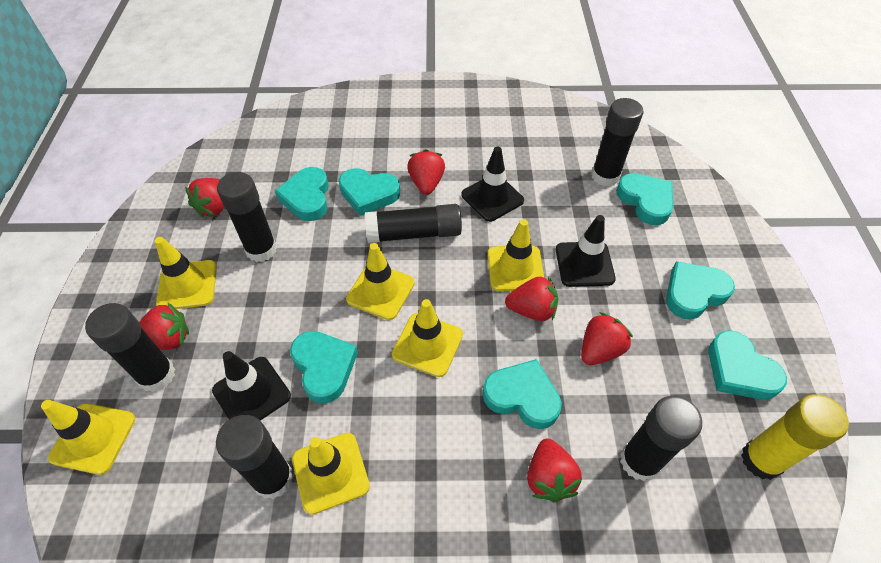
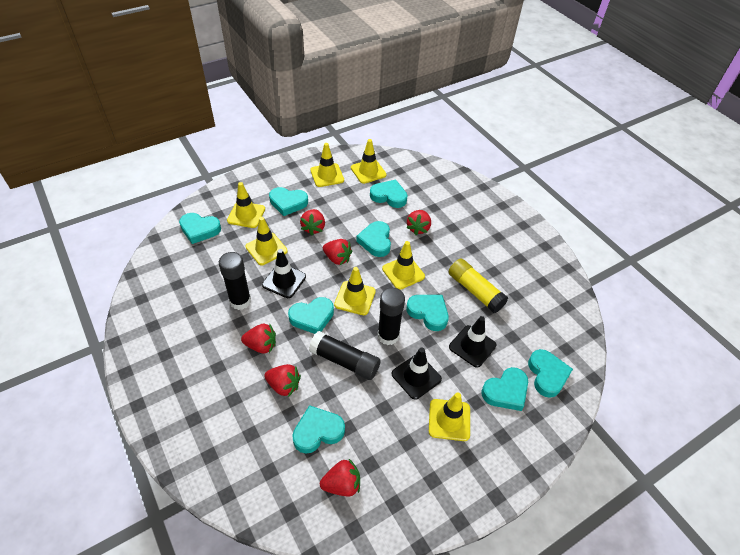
black glue stick: [85,303,175,392] [216,415,293,499] [217,172,277,262] [365,204,462,243] [591,98,644,187] [620,396,702,481] = 6 -> [219,252,251,310] [309,331,381,380] [377,288,405,345] = 3
turquoise heart: [275,167,329,221] [290,331,358,404] [339,168,400,216] [483,359,562,429] [616,173,673,225] [666,261,735,320] [708,330,787,400] = 7 -> [179,213,221,244] [269,187,308,216] [288,297,334,334] [292,405,345,454] [356,221,391,257] [370,180,408,208] [406,295,449,331] [481,367,528,411] [528,349,573,398] = 9
yellow traffic cone: [41,400,136,475] [155,237,217,309] [292,433,370,515] [346,243,415,320] [392,299,463,377] [488,219,544,291] = 6 -> [227,182,265,228] [245,217,288,265] [310,143,344,187] [334,267,376,315] [351,139,387,184] [382,241,425,290] [429,393,470,441] = 7

